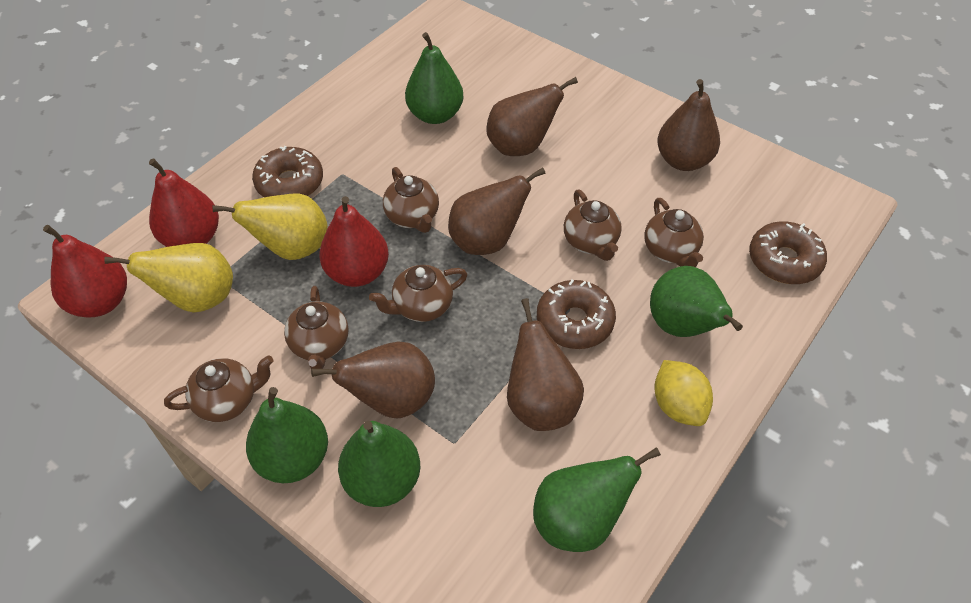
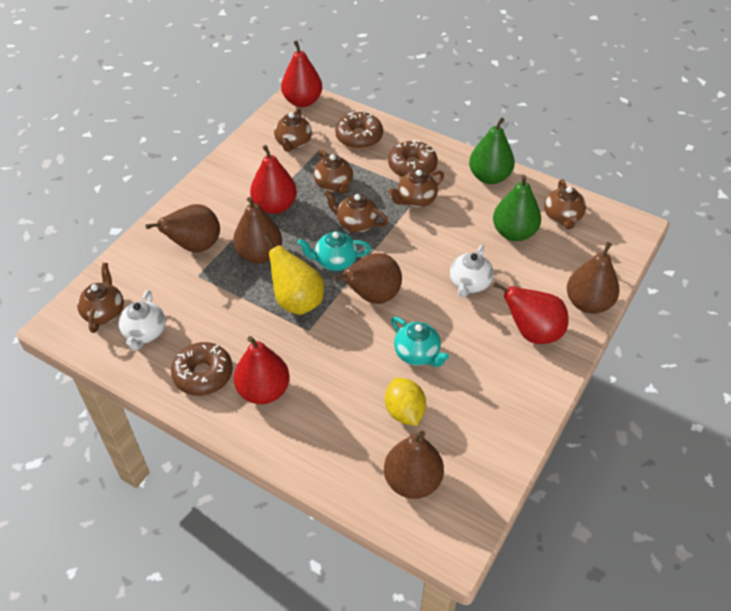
green pear: [246,387,328,483] [338,421,420,507] [405,32,464,124] [533,447,661,552] [650,266,743,337] = 5 -> [469,118,515,184] [493,175,541,241] = 2
red pear: [43,225,127,318] [149,158,219,247] [319,196,389,287] = 3 -> [234,336,290,404] [250,145,297,214] [281,40,322,107] [493,282,569,344] = 4
turquoise teapot: none = 0 -> [297,231,371,271] [391,317,449,367] = 2
white teapot: none = 0 -> [119,290,166,351] [450,245,494,297] = 2
yellow pear: [105,243,233,313] [213,194,328,260] = 2 -> [263,234,324,315] = 1

